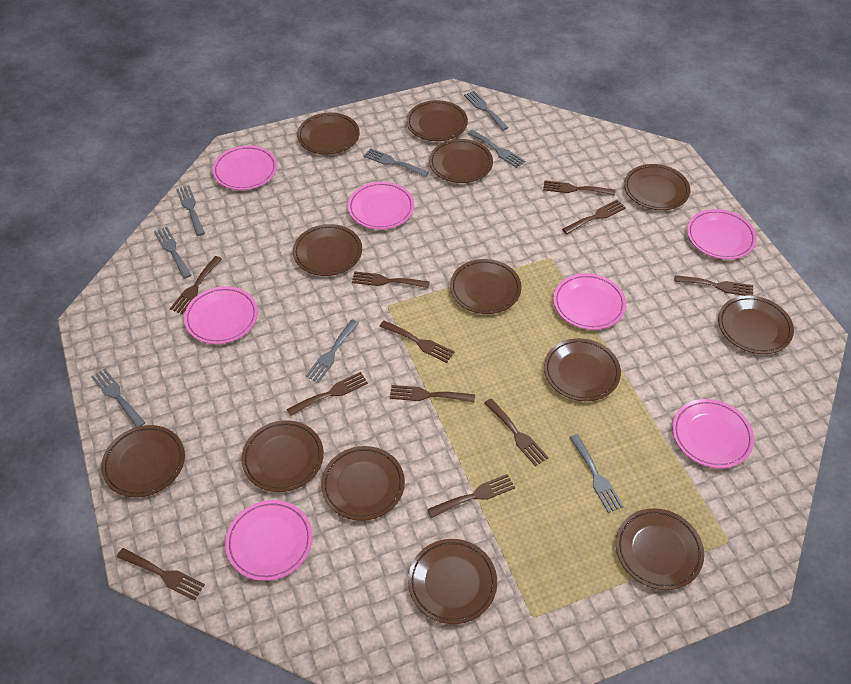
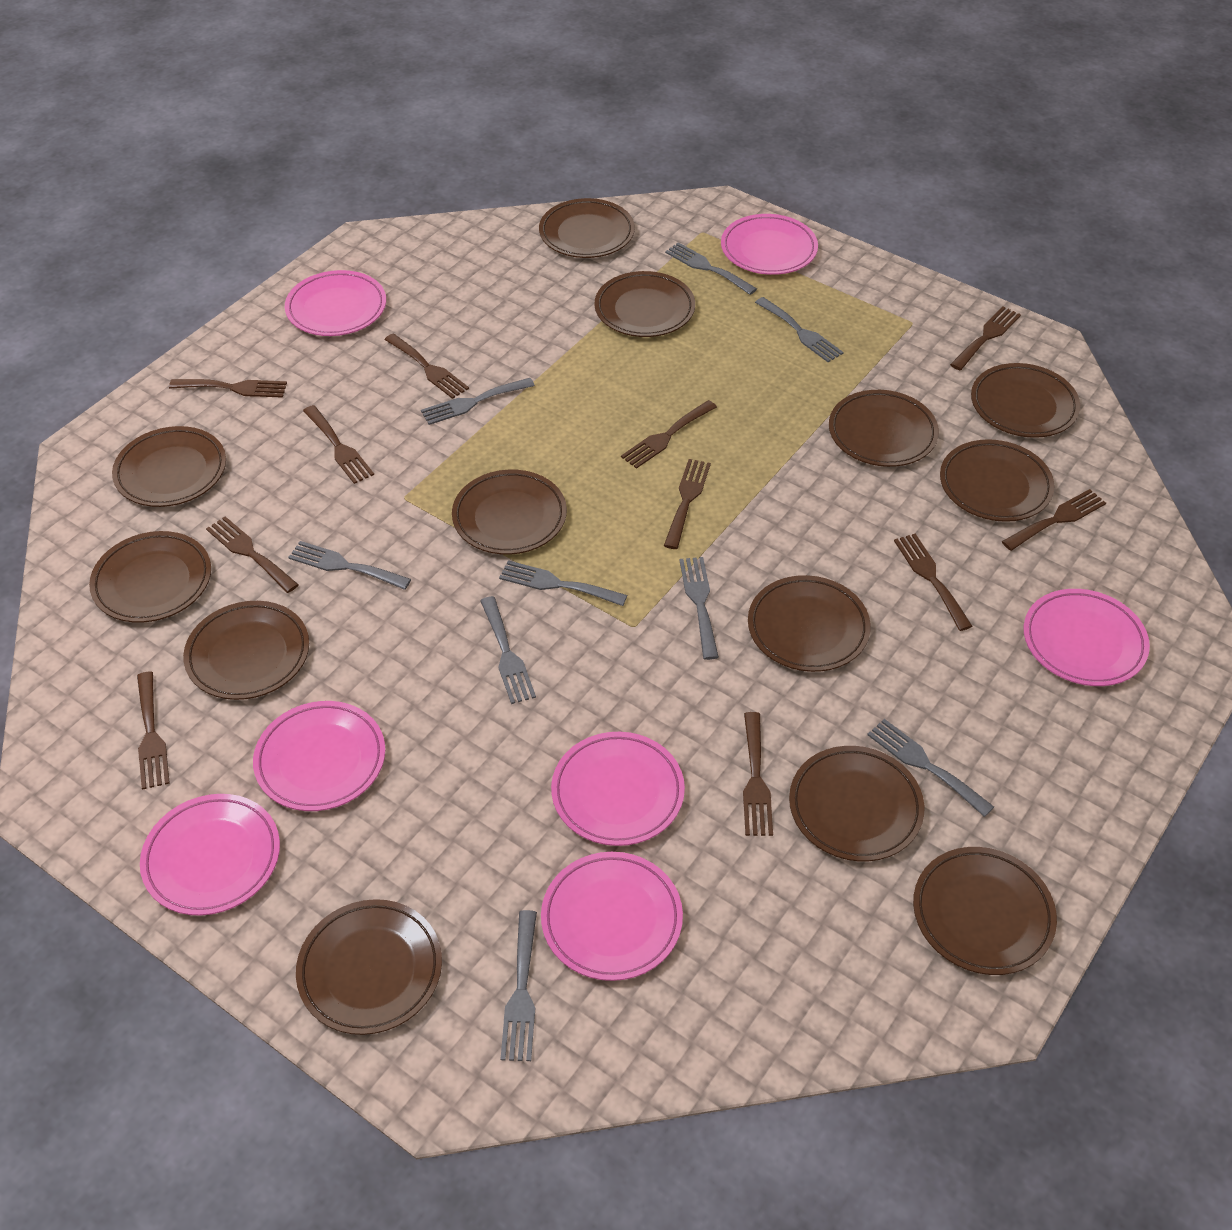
grey fork: [91,369,145,427] [154,227,191,279] [176,186,205,236] [306,319,359,383] [364,148,429,177] [464,91,509,130] [468,130,525,168] [569,434,624,513] = 8 -> [288,541,411,590] [421,378,535,425] [480,596,536,704] [499,560,627,606] [501,910,537,1061] [665,242,757,295] [679,557,719,660] [755,297,843,362] [867,719,994,817] = 9

